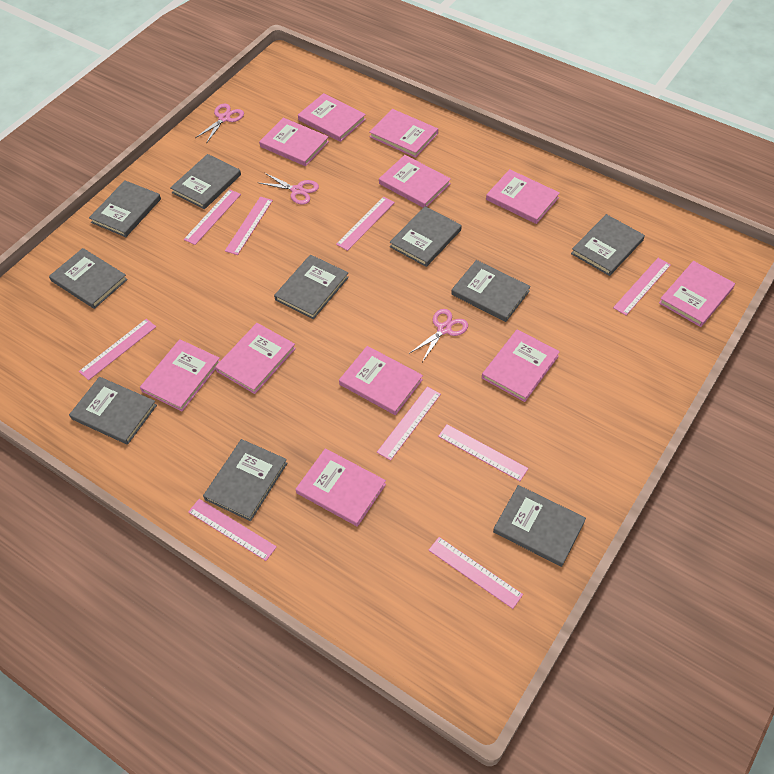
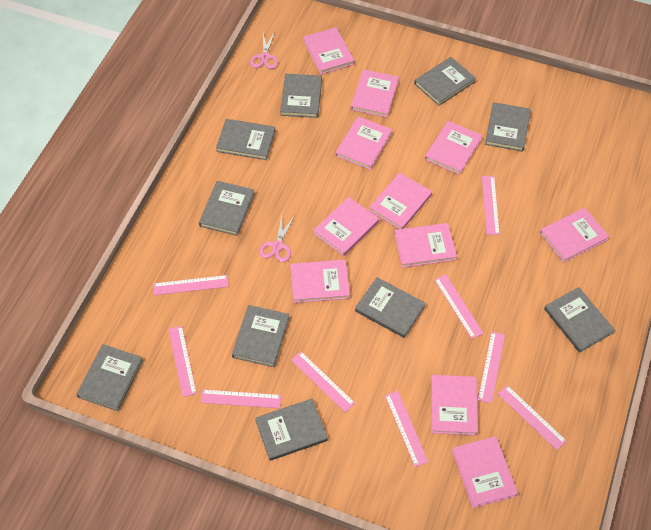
pink scissors: [195,104,244,143] [257,173,319,205] [409,309,468,362] = 3 -> [250,31,278,69] [259,215,295,262] = 2

